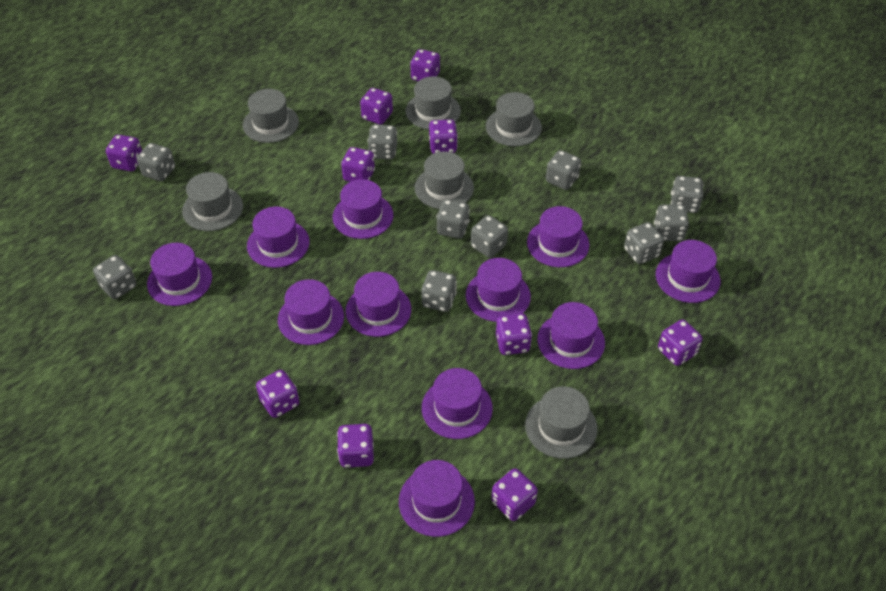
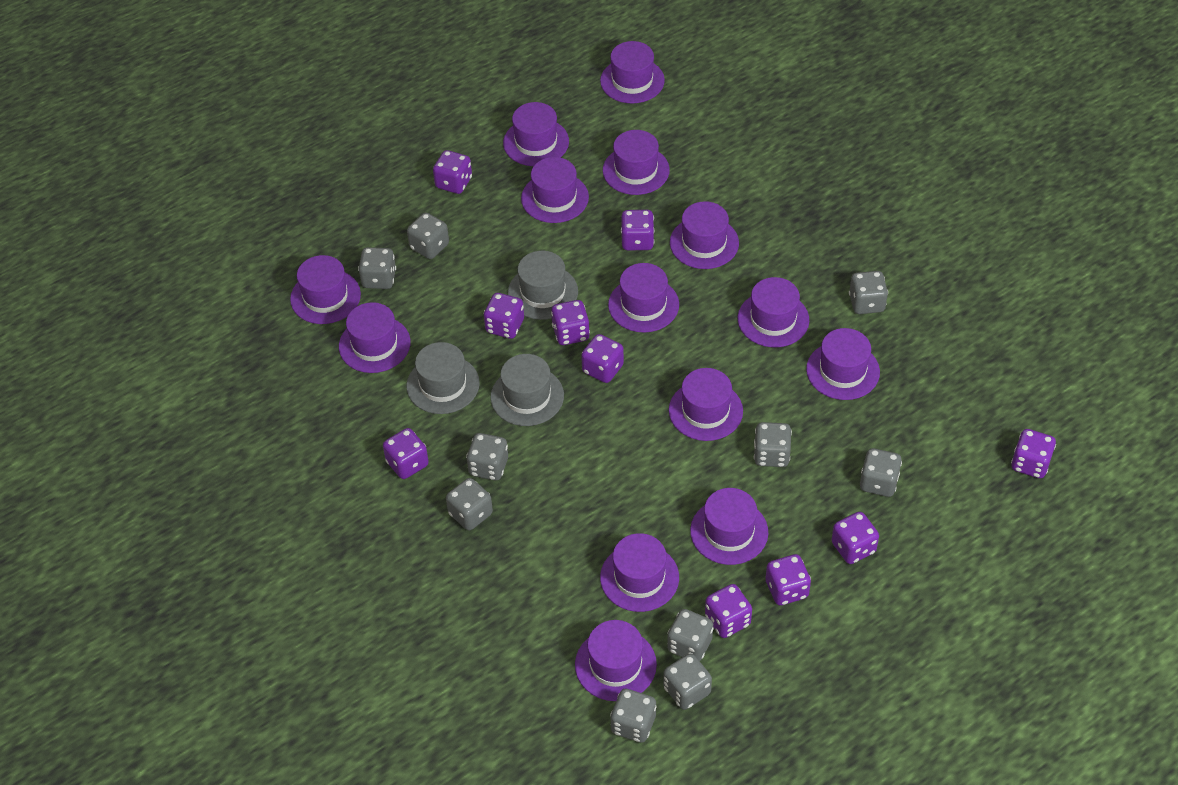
grey hat: [182,172,243,231] [243,89,299,143] [406,76,461,130] [415,151,474,209] [486,92,542,146] [525,386,598,459] = 6 -> [406,342,480,414] [491,354,564,426] [508,251,578,320] = 3
purple hat: [147,243,212,306] [247,206,309,268] [278,279,344,345] [333,179,393,239] [345,272,411,337] [399,460,475,537] [422,368,493,439] [466,258,531,322] [527,206,589,267] [537,302,605,369] [656,240,721,303] = 11 -> [290,255,361,324] [339,302,411,373] [503,102,569,166] [521,157,589,223] [575,620,657,701] [600,41,665,103] [600,533,679,612] [603,130,670,195] [608,263,679,333] [669,368,743,441] [670,201,739,269] [690,488,768,565] [738,277,809,347] [806,328,880,400] = 14

